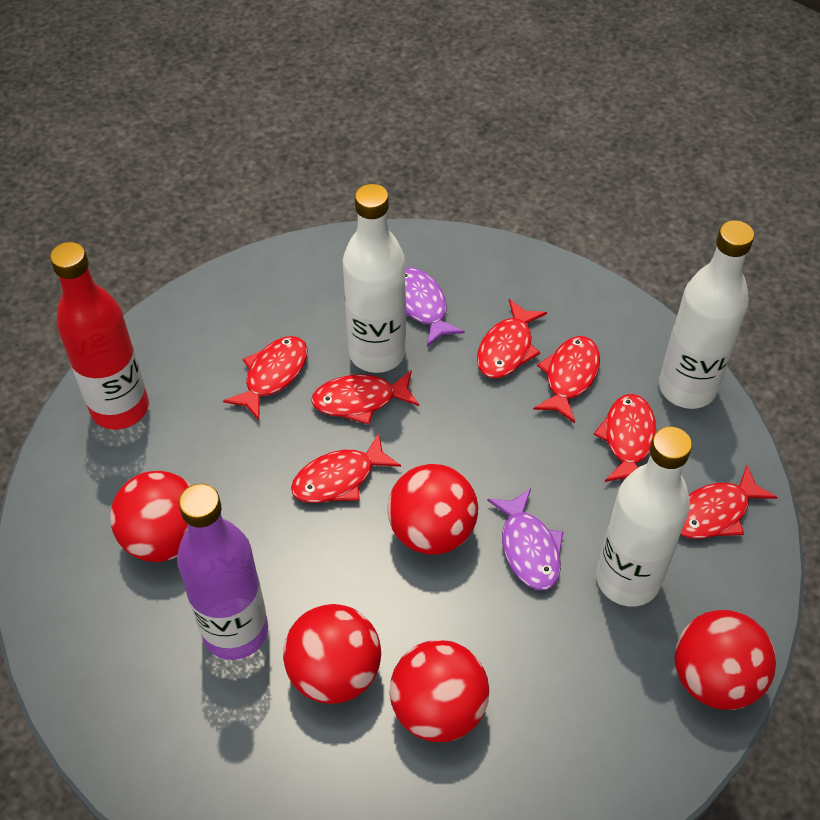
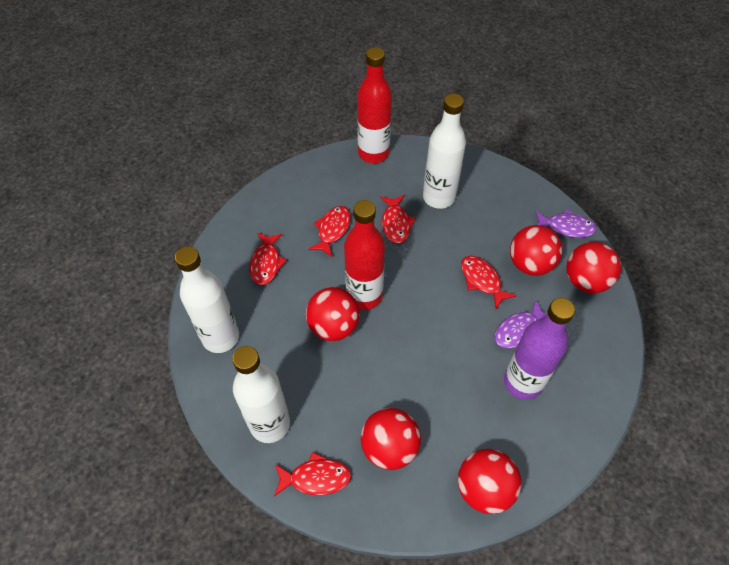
red bottle: [50,242,149,430] = 1 -> [344,200,385,310] [357,47,392,163] = 2
red fish: [223,336,307,420] [291,433,401,503] [311,370,419,424] [477,299,547,378] [533,336,600,423] [594,394,656,482] [680,465,777,539] = 7 -> [249,233,287,285] [274,452,351,496] [308,206,351,257] [380,195,416,244] [461,256,517,309] = 5

